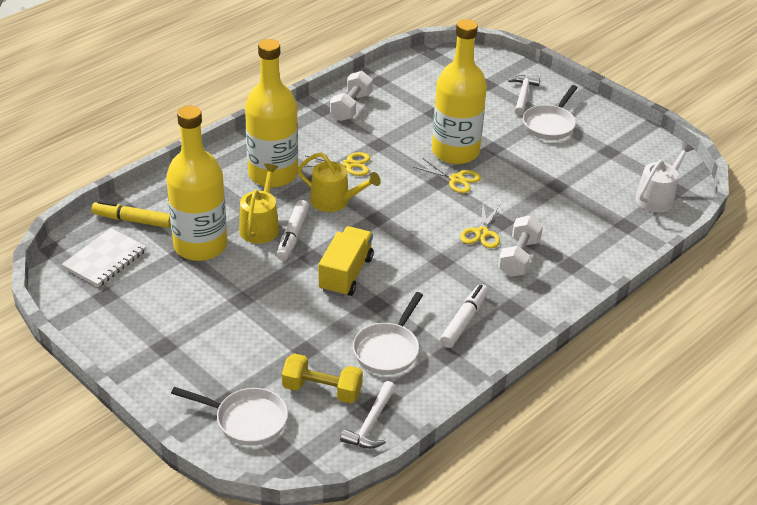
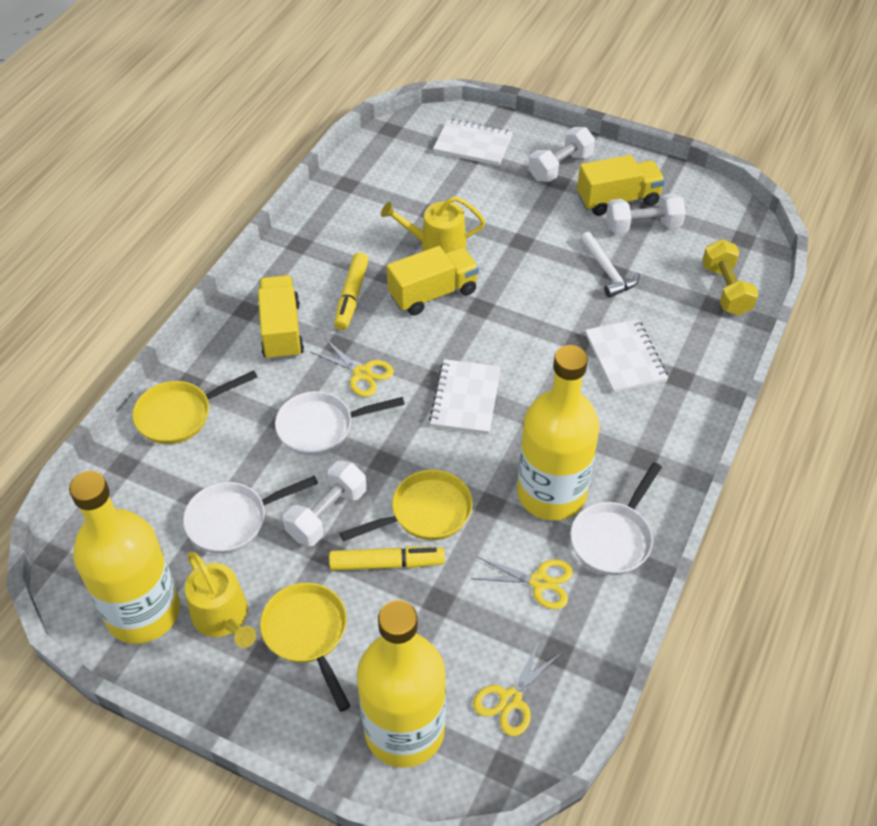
white dumbbell: [330,71,373,121] [498,215,543,277] = 2 -> [283,460,367,546] [528,127,595,182] [606,194,686,233] = 3
white hammer: [340,381,396,449] [508,75,540,116] = 2 -> [580,232,640,298] = 1
white marker: [277,200,309,261] [440,284,488,348] = 2 -> none = 0
white notebook: [62,228,146,287] = 1 -> [429,359,501,435] [433,119,513,166] [585,319,668,393] = 3
white watering can: [635,142,694,213] = 1 -> none = 0
yellow marker: [92,201,171,228] = 1 -> [329,546,445,571] [334,252,369,330] = 2
yellow pan: none = 0 -> [132,370,258,444] [260,583,350,712] [340,470,473,541] = 3
yellow truck: [319,226,374,297] = 1 -> [258,275,304,361] [387,246,479,315] [577,155,665,216] = 3

